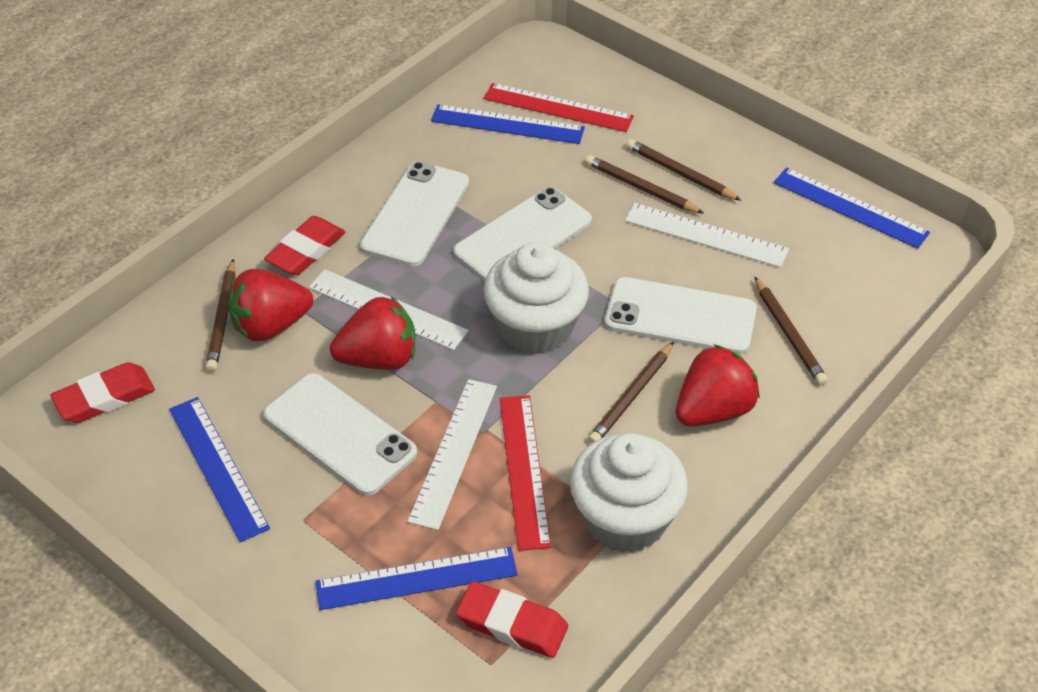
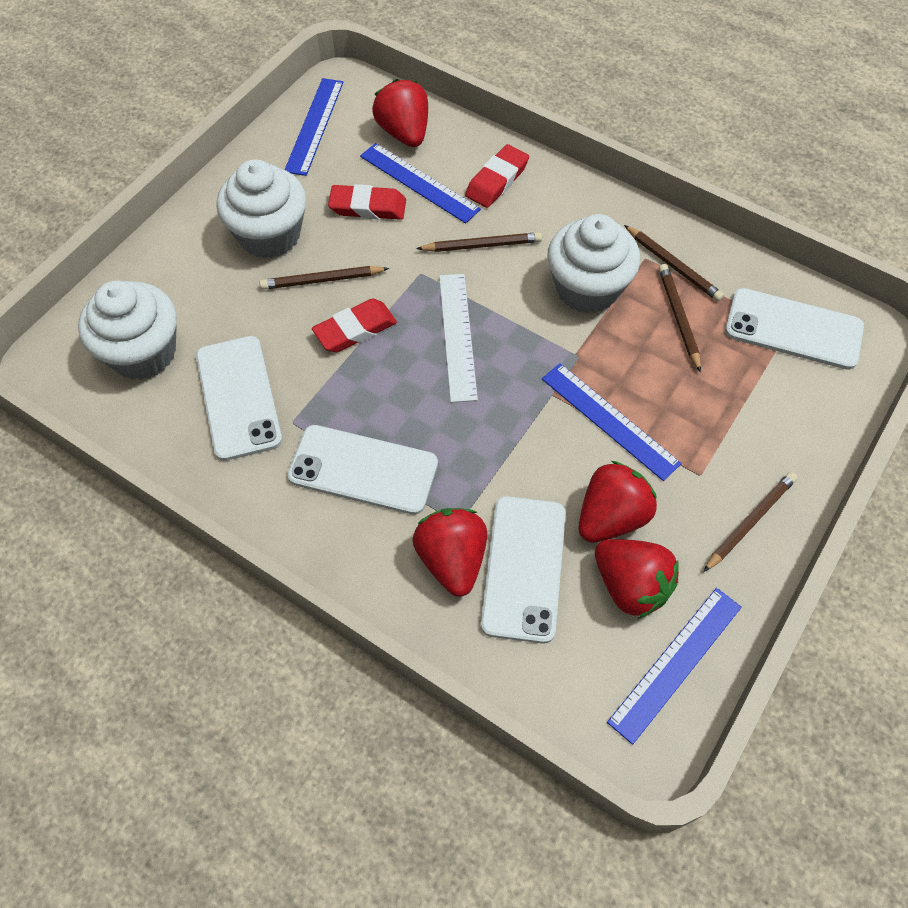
red ruler: [484,83,634,132] [500,395,551,551] = 2 -> none = 0
red strawberry: [228,269,313,342] [330,296,415,370] [676,344,760,427] = 3 -> [372,79,428,147] [412,508,487,597] [579,461,657,543] [595,539,679,619] = 4
white cupcake: [483,242,589,355] [570,433,688,553] = 2 -> [78,280,177,380] [216,159,306,259] [547,214,640,313] = 3
white ruler: [309,269,469,350] [407,379,497,530] [625,203,789,268] = 3 -> [439,274,478,403] = 1

